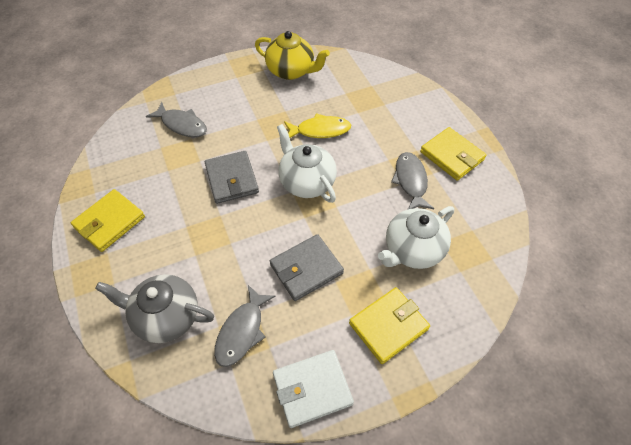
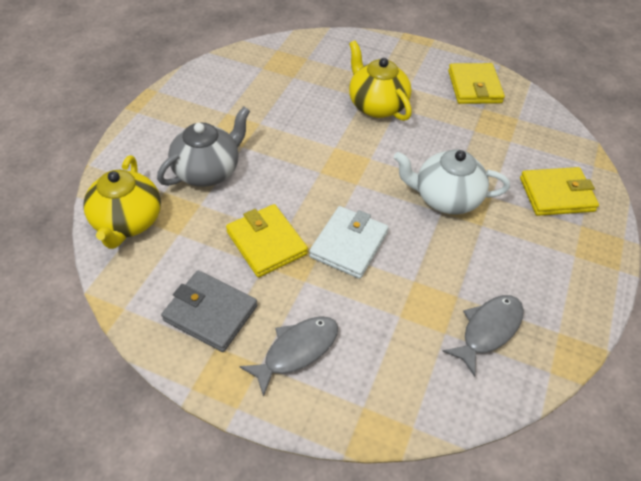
grey fish: [146,102,207,137] [214,285,276,367] [391,152,434,210] = 3 -> [239,316,338,397] [442,295,524,377] = 2
grey wallet: [205,151,259,204] [270,234,344,301] = 2 -> [161,271,257,352] = 1
white teapot: [277,124,337,203] [378,206,454,269] = 2 -> [394,149,510,215] = 1
yellow fish: [284,113,351,138] = 1 -> none = 0
yellow teapot: [255,31,330,80] = 1 -> [83,156,161,249] [349,41,412,121] = 2

